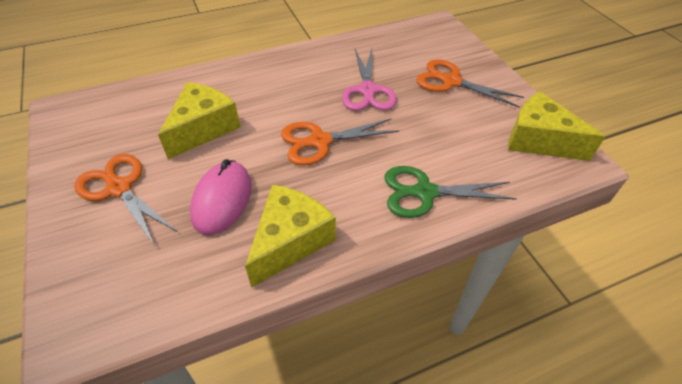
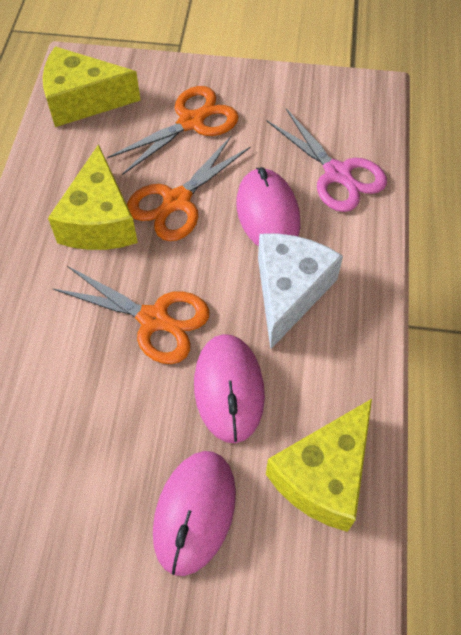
green scissors: [384,166,517,218] = 1 -> none = 0
pink mouse: [190,159,252,235] = 1 -> [153,451,236,576] [194,334,265,443] [236,167,300,246] = 3
white cheese: none = 0 -> [258,233,343,350] = 1

